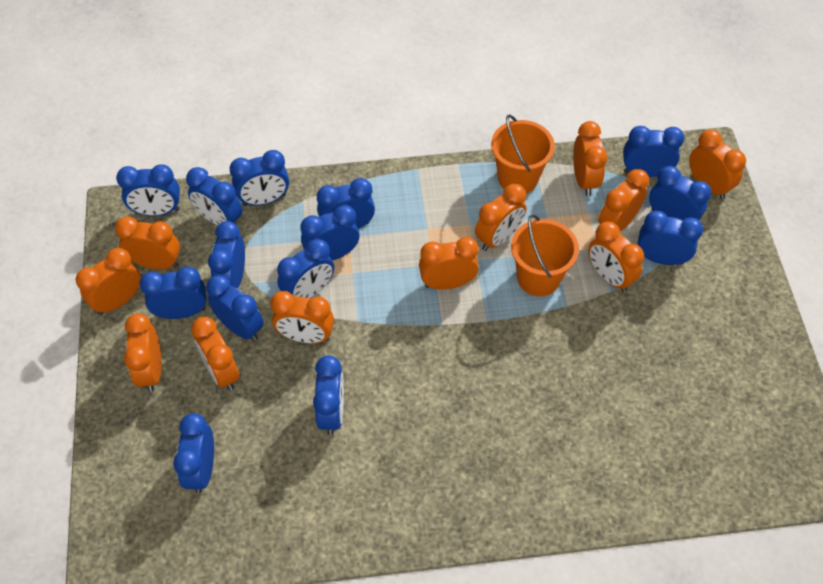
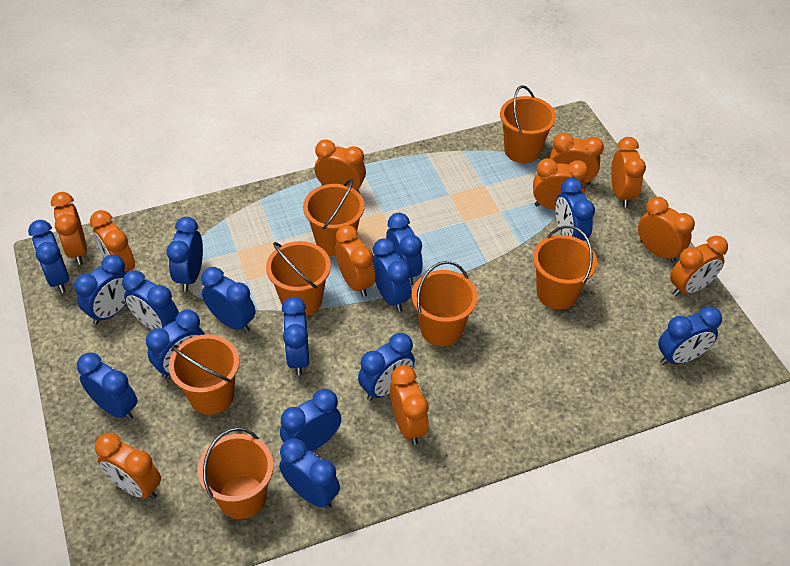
blue clock: [116,164,180,216] [140,267,207,319] [173,413,214,494] [186,167,243,226] [206,275,264,341] [208,221,245,289] [230,150,289,206] [277,239,334,299] [300,205,359,260] [313,355,344,435] [317,178,375,229] [623,126,684,177] [638,211,703,265] [649,166,711,220] = 14 -> [28,220,69,293] [74,255,126,325] [77,353,137,420] [122,270,179,330] [146,310,205,379] [166,217,203,292] [201,267,256,333] [279,438,340,509] [280,389,341,452] [282,297,309,375] [358,333,415,401] [373,238,411,312] [386,213,423,285] [556,178,595,241] [658,306,722,365] = 15
orange bucket: [491,115,555,193] [511,214,579,296] = 2 -> [169,334,239,415] [197,427,274,519] [266,241,331,316] [303,179,364,256] [412,261,478,346] [500,85,556,163] [533,226,597,309] = 7

